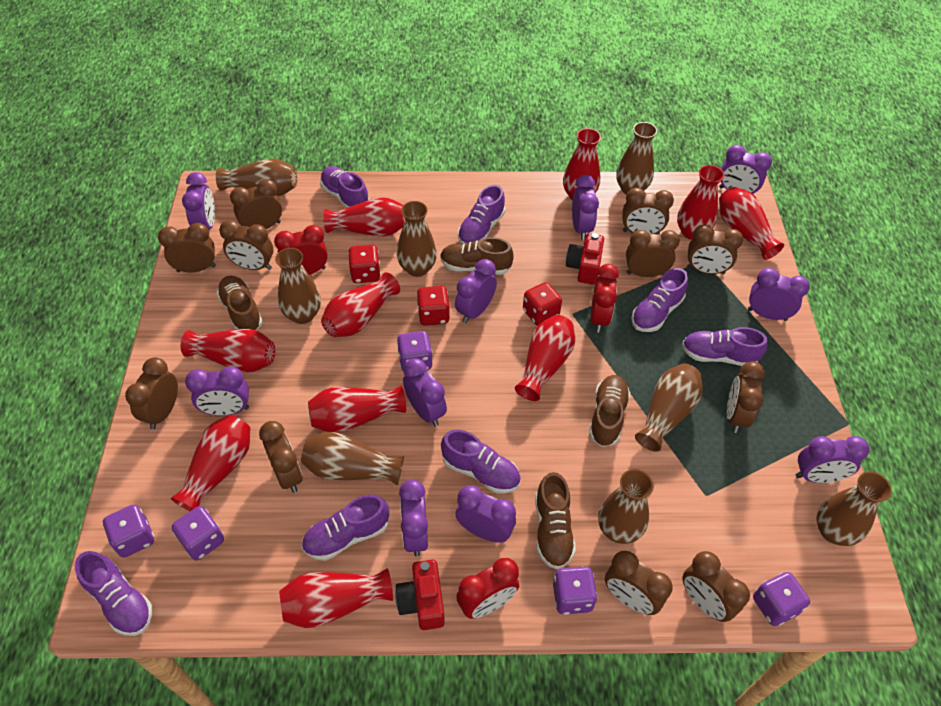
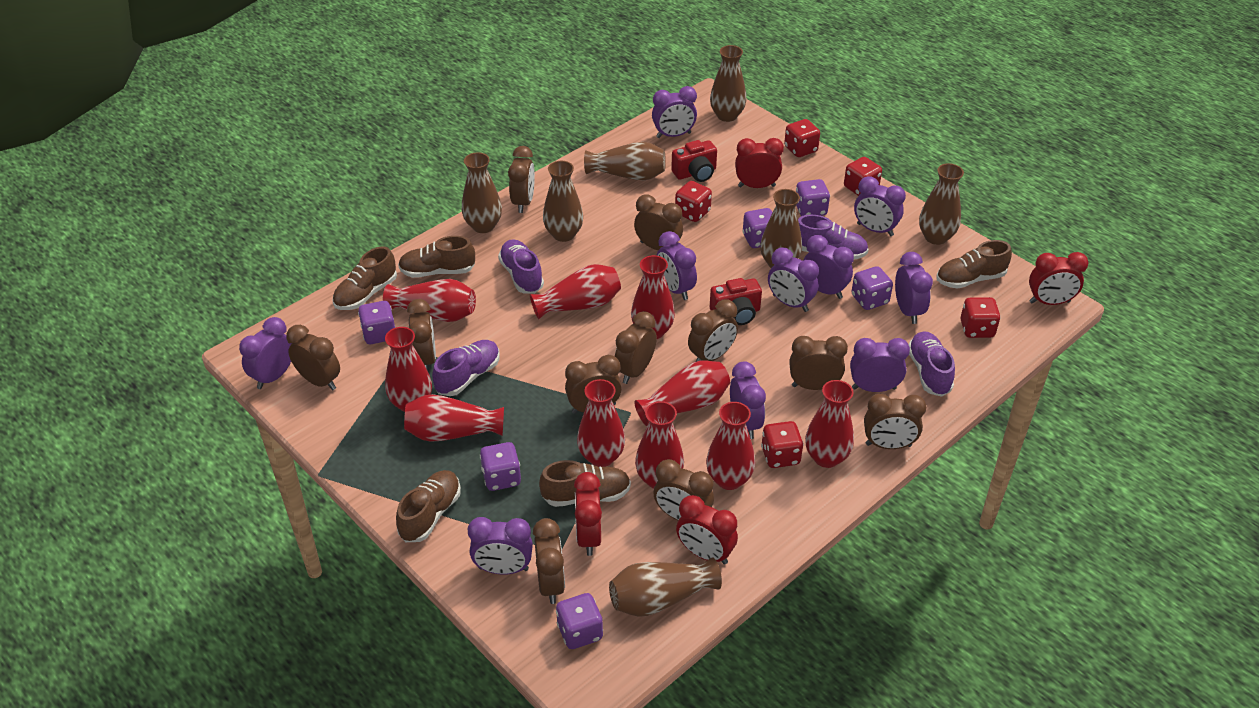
brown shoe: [216,275,263,330] [440,237,514,275] [535,472,576,569] [589,375,630,447] = 4 -> [332,247,397,310] [396,470,461,542] [398,236,475,278] [539,460,631,507] [936,240,1012,289] = 5
brown vase: [216,159,297,196] [275,248,321,324] [301,432,404,485] [397,201,437,277] [598,469,653,544] [616,122,657,195] [635,363,703,452] [816,471,892,546] = 8 -> [462,152,502,233] [543,161,583,242] [584,142,666,180] [609,557,722,617] [710,45,746,122] [760,189,802,268] [919,163,964,245] = 7
purple dice: [103,505,154,558] [172,506,224,560] [397,331,433,372] [553,566,598,615] [753,572,810,626] = 5 -> [358,301,395,344] [480,442,521,491] [556,593,603,649] [743,208,773,248] [796,179,830,216] [851,266,893,310] = 6
purple shoe: [75,551,152,636] [302,494,389,561] [320,166,369,208] [441,430,521,494] [458,185,505,244] [631,268,688,332] [682,327,768,366] = 7 -> [432,340,500,396] [498,239,544,294] [798,215,869,259] [908,331,955,397] = 4
red clock: [274,225,328,275] [456,558,519,619] [590,264,619,333] = 3 -> [574,472,602,556] [676,495,738,565] [735,138,784,188] [1029,252,1089,305] = 4
red dice: [348,245,381,283] [416,286,450,326] [523,282,562,326] = 3 -> [675,181,712,222] [761,421,804,468] [784,119,820,157] [844,157,882,196] [961,297,1001,338] = 5

